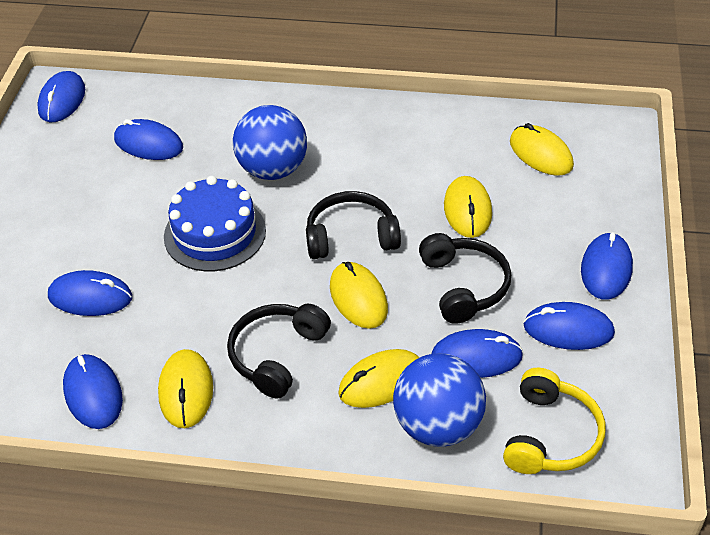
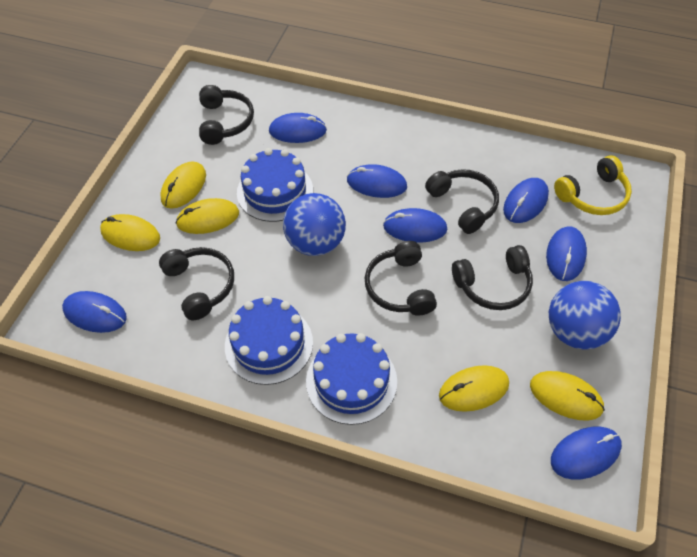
black headphones: [227,304,331,399] [306,191,401,259] [419,233,511,324] = 3 -> [159,247,234,320] [199,85,254,145] [365,241,437,316] [425,169,499,234] [452,245,533,310] = 5
blue cake: [164,176,266,271] = 1 -> [225,296,313,385] [237,148,313,222] [306,333,397,425] = 3

